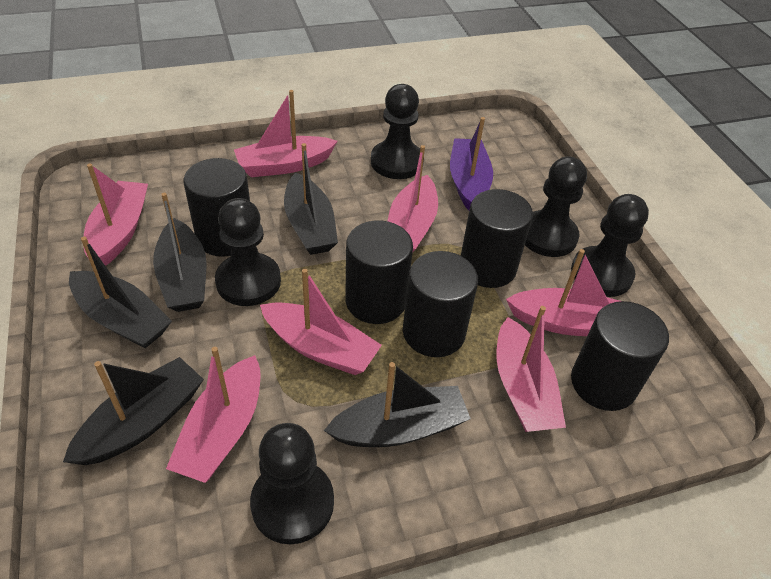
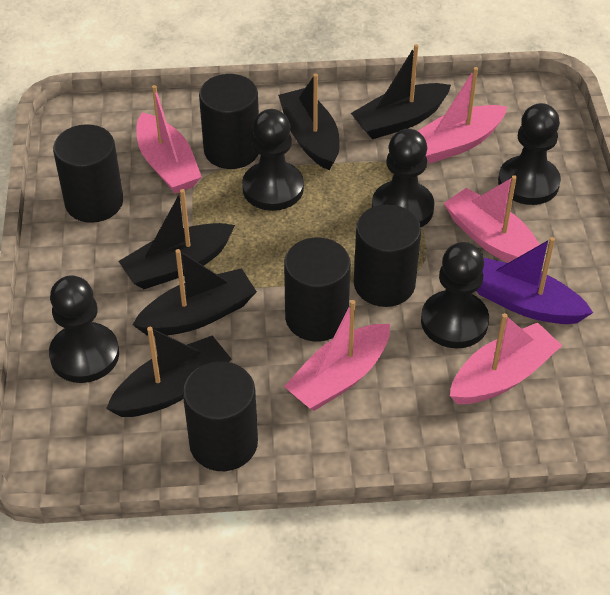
pink boat: [84,164,148,266] [166,347,261,483] [234,90,337,177] [260,269,382,375] [388,145,438,252] [497,306,566,432] [506,249,620,336] = 7 -> [137,85,202,194] [284,300,390,411] [418,67,507,164] [444,175,545,263] [450,313,562,404] = 5

